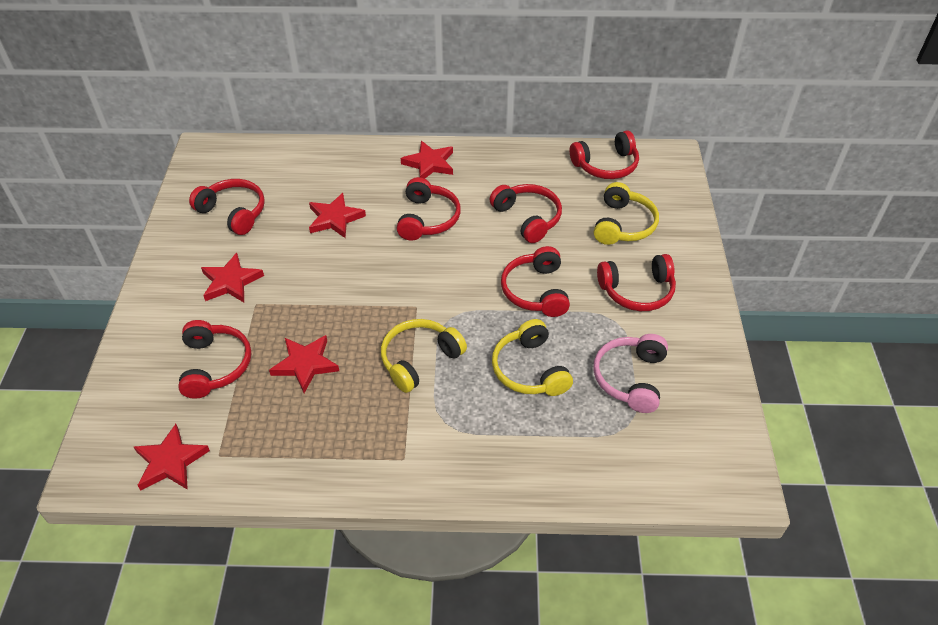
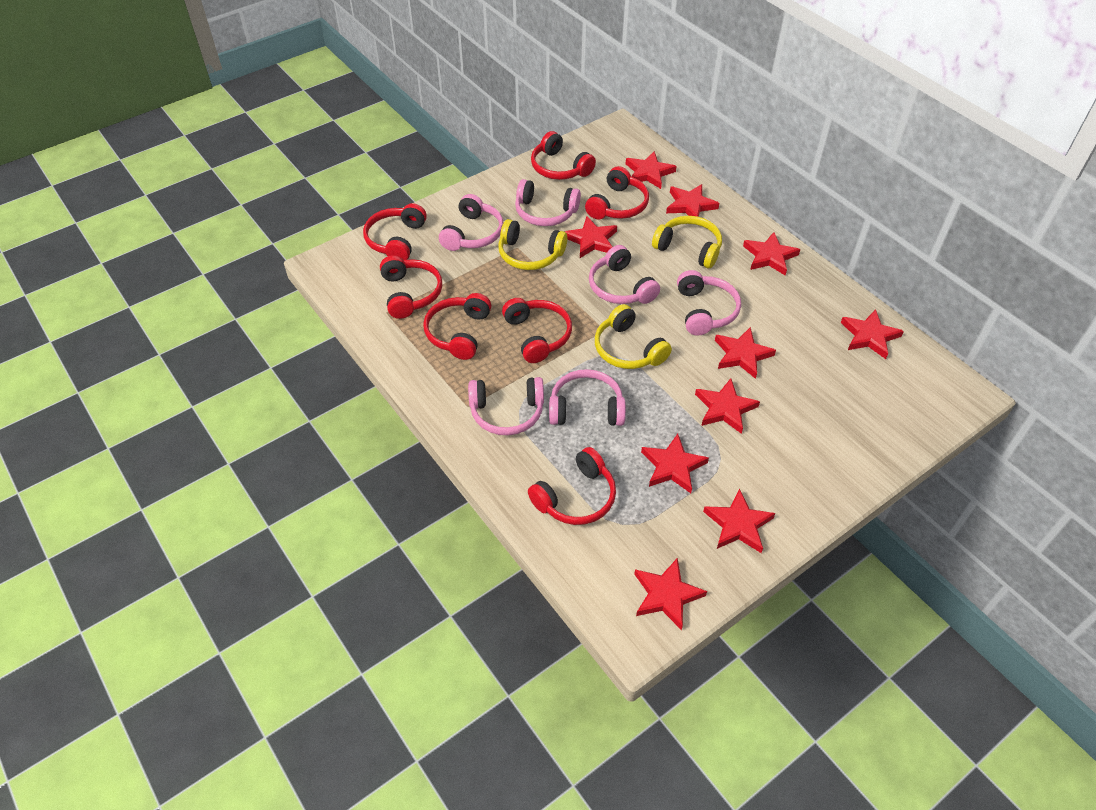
pink headphones: [593,334,668,413] = 1 -> [439,194,503,251] [468,377,544,435] [515,179,581,226] [549,369,626,426] [589,245,660,304] [677,270,741,336] = 6
red star: [134,424,210,491] [201,253,264,302] [269,335,339,393] [309,193,366,238] [401,141,453,179] = 5 -> [565,216,617,258] [626,151,677,189] [634,558,707,630] [641,434,709,493] [666,184,719,217] [695,379,760,434] [703,489,775,553] [715,327,776,379] [743,232,800,276] [841,309,904,359] = 10

